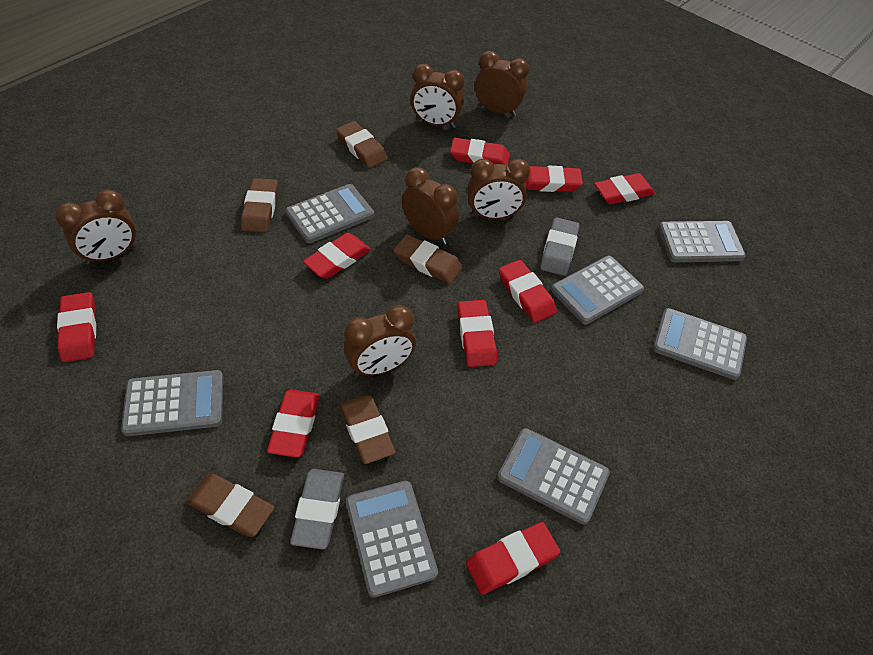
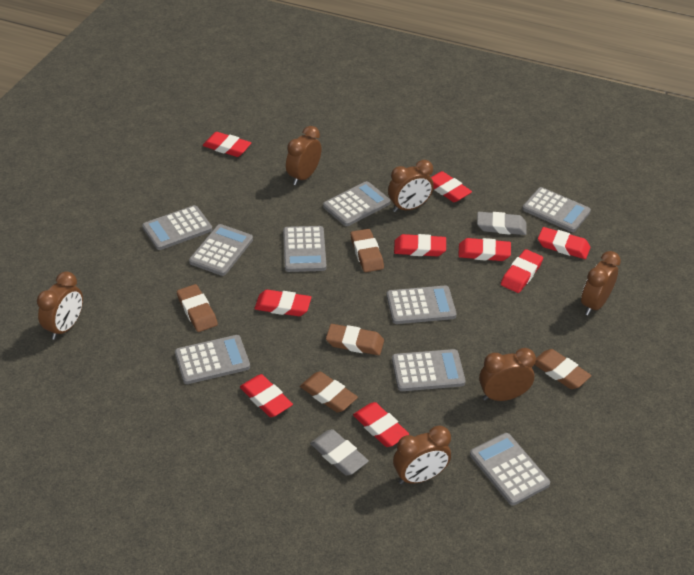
grey calculator: [121,370,223,436] [286,184,374,243] [346,481,438,598] [497,428,610,525] [551,256,644,324] [653,308,747,380] [659,221,746,262] = 7 -> [142,205,212,250] [175,335,250,384] [189,224,253,276] [283,226,327,272] [323,181,391,226] [387,286,457,324] [392,349,466,391] [470,433,550,506] [522,187,591,232] = 9

